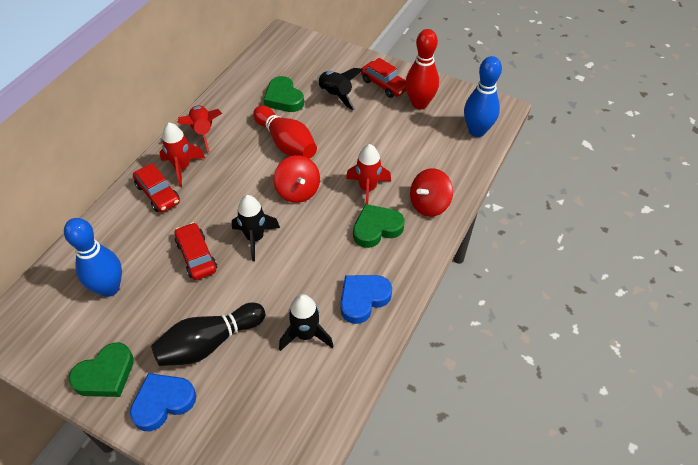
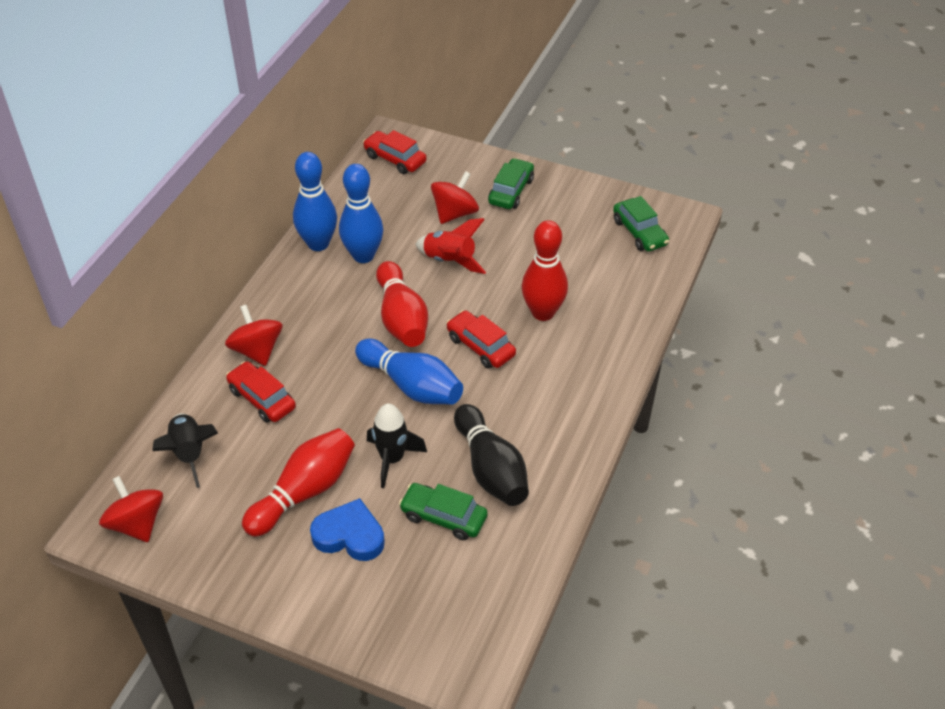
black rocket: [232,195,280,261] [279,294,334,351] [317,68,363,111] = 3 -> [152,413,218,488] [367,403,427,488] = 2
blue bowling pin: [64,218,122,297] [464,56,502,137] = 2 -> [293,152,337,251] [339,164,384,263] [355,339,463,405] = 3
blue heart: [130,373,196,431] [341,275,392,324] = 2 -> [310,498,385,561] = 1
green car: none = 0 -> [399,483,488,540] [488,158,534,209] [613,196,669,252] = 3
green heart: [69,342,134,397] [263,76,304,112] [353,204,405,248] = 3 -> none = 0
red bowling pin: [253,105,317,159] [405,29,439,109] = 2 -> [242,428,355,537] [376,261,428,347] [521,220,568,321] = 3
red rocket: [159,123,205,187] [177,105,222,152] [346,144,391,204] = 3 -> [415,218,486,274] = 1
red spinning top: [274,155,320,203] [410,168,453,217] = 2 -> [99,476,163,542] [225,305,283,366] [431,171,479,224] = 3

